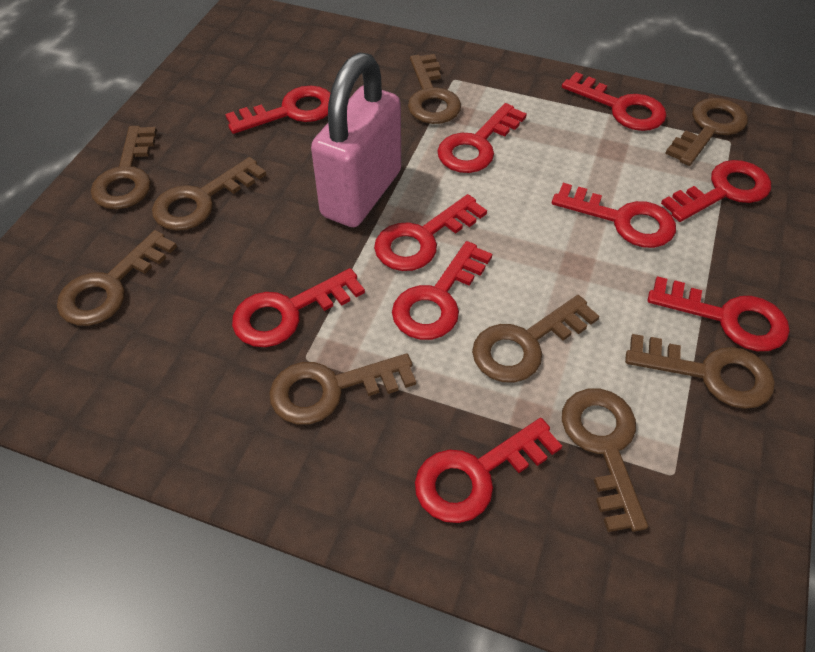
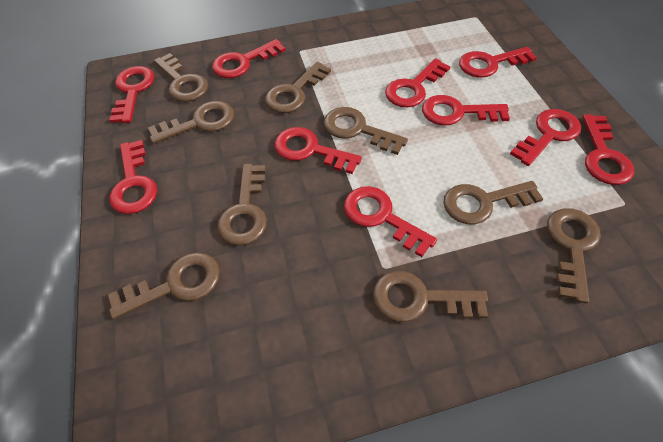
pink padlock: [311,53,401,227] = 1 -> none = 0

